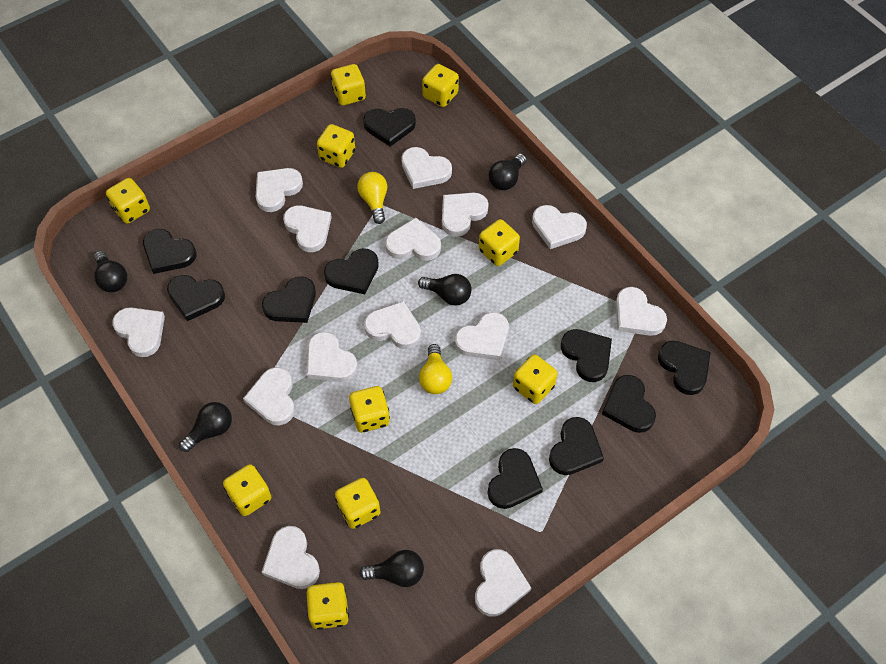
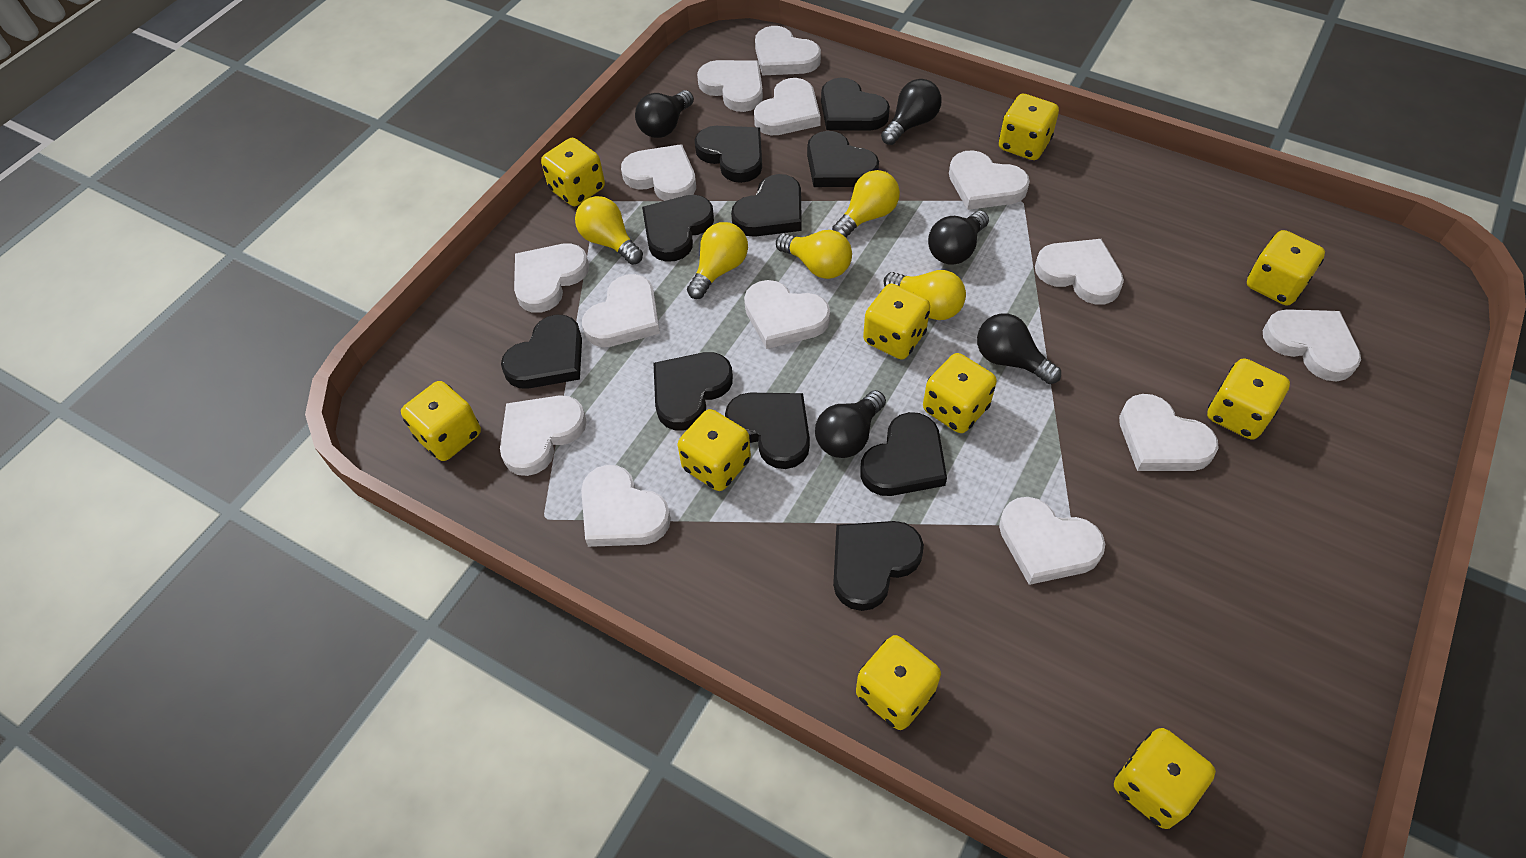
yellow light bulb: [357,172,387,224] [419,344,452,394] = 2 -> [575,196,643,265] [687,222,748,299] [776,230,852,279] [832,170,900,238] [884,270,966,320] = 5

